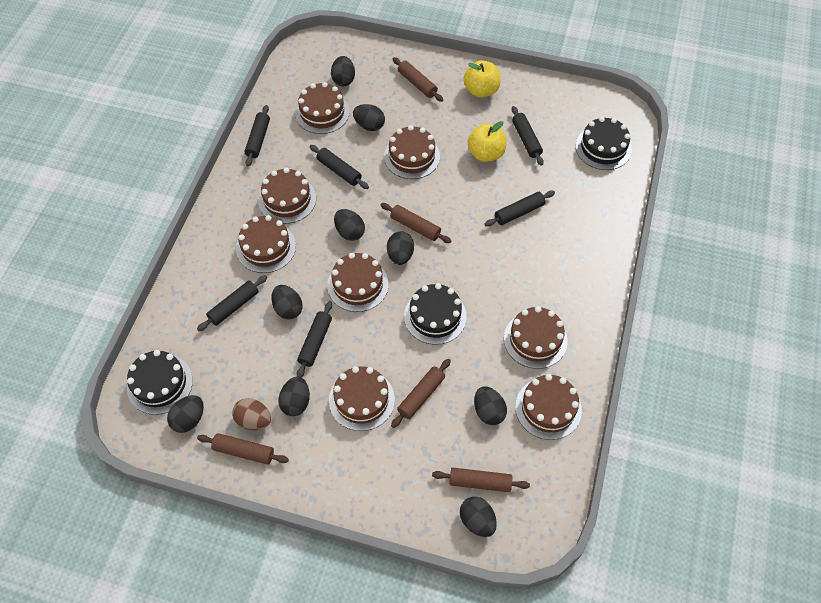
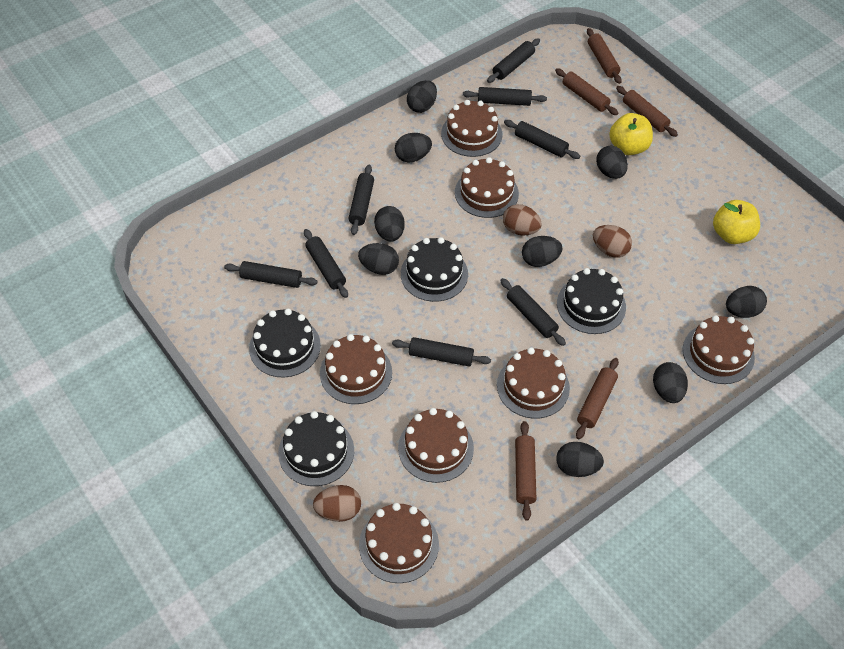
black cake: [127,350,193,415] [404,283,467,345] [575,117,632,170] = 3 -> [249,308,321,377] [278,411,354,486] [401,237,468,302] [557,268,626,334] = 4
black rolling pin: [197,275,267,331] [245,105,270,167] [297,301,332,377] [310,145,369,189] [484,191,555,227] [512,106,544,166] = 6 -> [224,261,318,288] [304,229,348,298] [348,165,374,235] [392,337,491,366] [463,87,547,106] [487,38,540,83] [500,278,566,346] [504,120,580,159] = 8
brown cake: [236,215,296,273] [258,168,316,224] [295,82,350,134] [327,253,389,312] [329,366,395,431] [384,125,440,179] [504,306,567,369] [515,374,582,440] = 8 -> [320,334,392,404] [359,503,439,583] [398,408,474,483] [441,100,502,157] [455,157,519,218] [497,347,570,419] [683,315,755,384] = 7
brown egg: [232,398,271,430] = 1 -> [313,485,361,522] [503,204,542,235] [593,225,632,258] = 3

